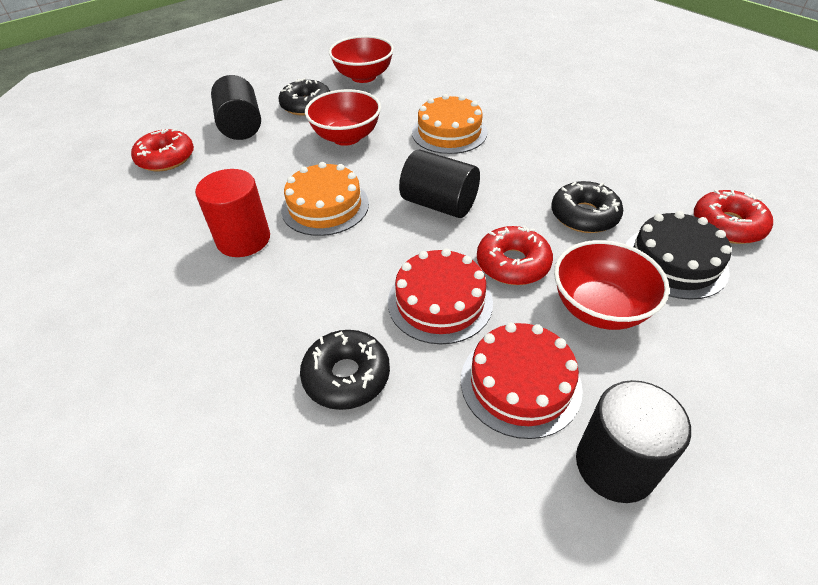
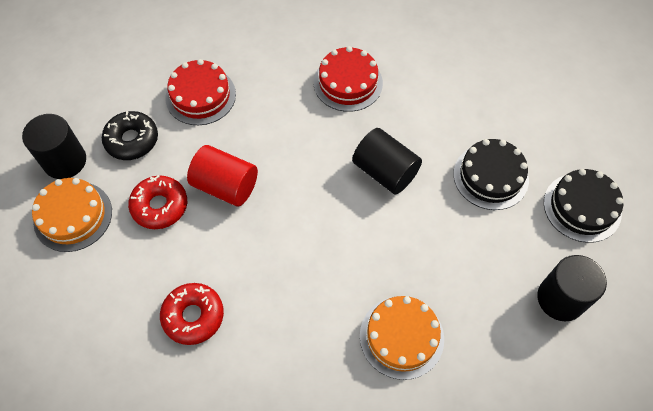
black cake: [626,211,732,300] = 1 -> [453,139,529,210] [544,169,624,243] = 2
black donut: [279,78,330,116] [300,330,390,410] [551,181,623,233] = 3 -> [102,111,158,160] = 1
red bowl: [305,89,381,146] [329,35,394,83] [554,240,670,330] = 3 -> none = 0
red donut: [131,129,194,171] [477,226,553,285] [694,190,773,244] = 3 -> [128,175,187,229] [160,283,224,345] = 2

